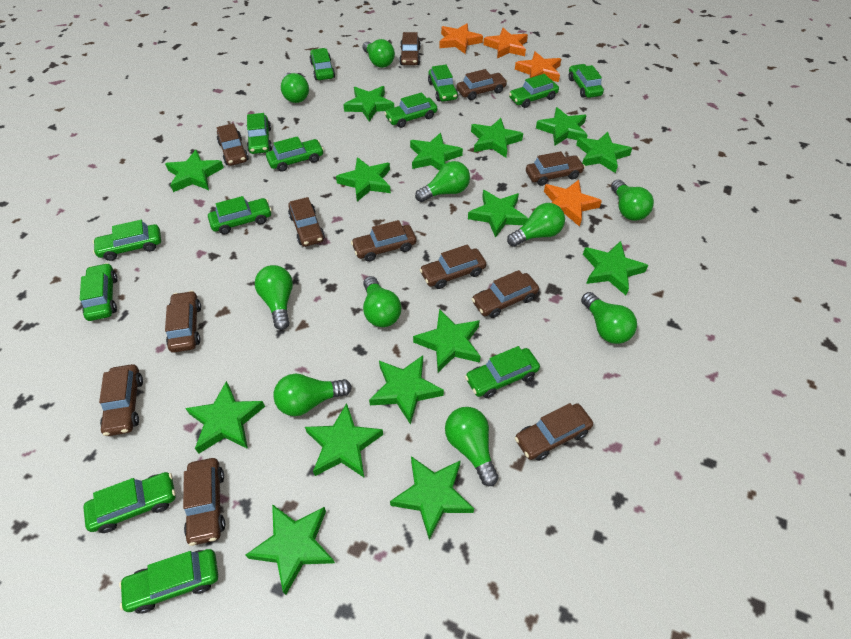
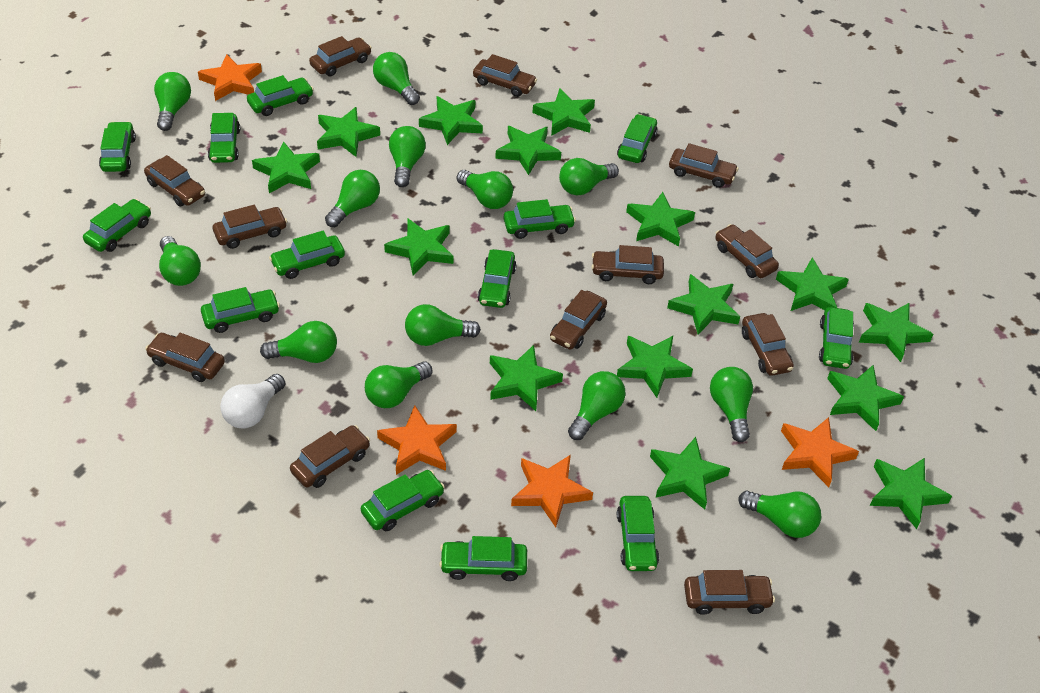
green light bulb: [255,265,293,330] [273,374,352,416] [281,73,309,103] [363,39,395,68] [363,276,401,327] [415,161,470,202] [445,407,499,486] [507,203,565,247] [581,292,637,344] [611,180,654,221] = 10 -> [154,72,191,131] [159,236,201,286] [260,321,337,363] [325,170,380,227] [365,361,432,408] [373,52,420,105] [389,126,426,187] [405,304,481,346] [457,170,513,209] [559,158,619,196] [568,371,626,440] [710,367,753,442] [738,490,821,538] = 13
white light bulb: none = 0 -> [220,374,285,428] = 1

